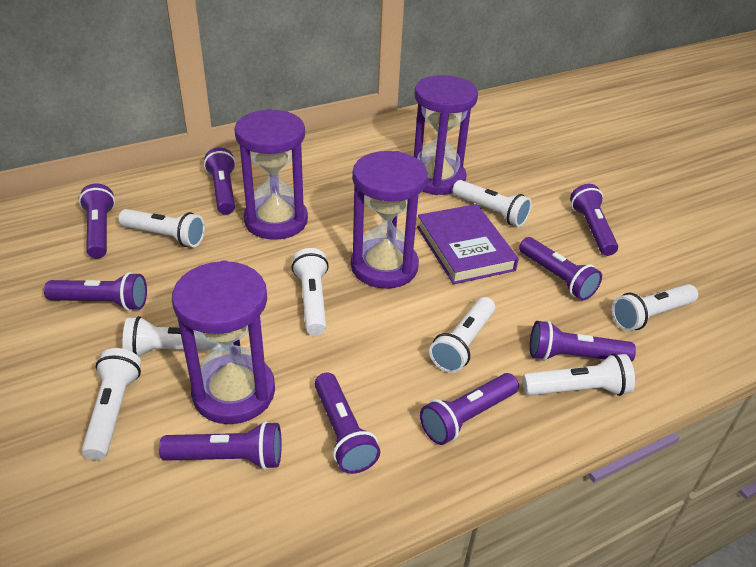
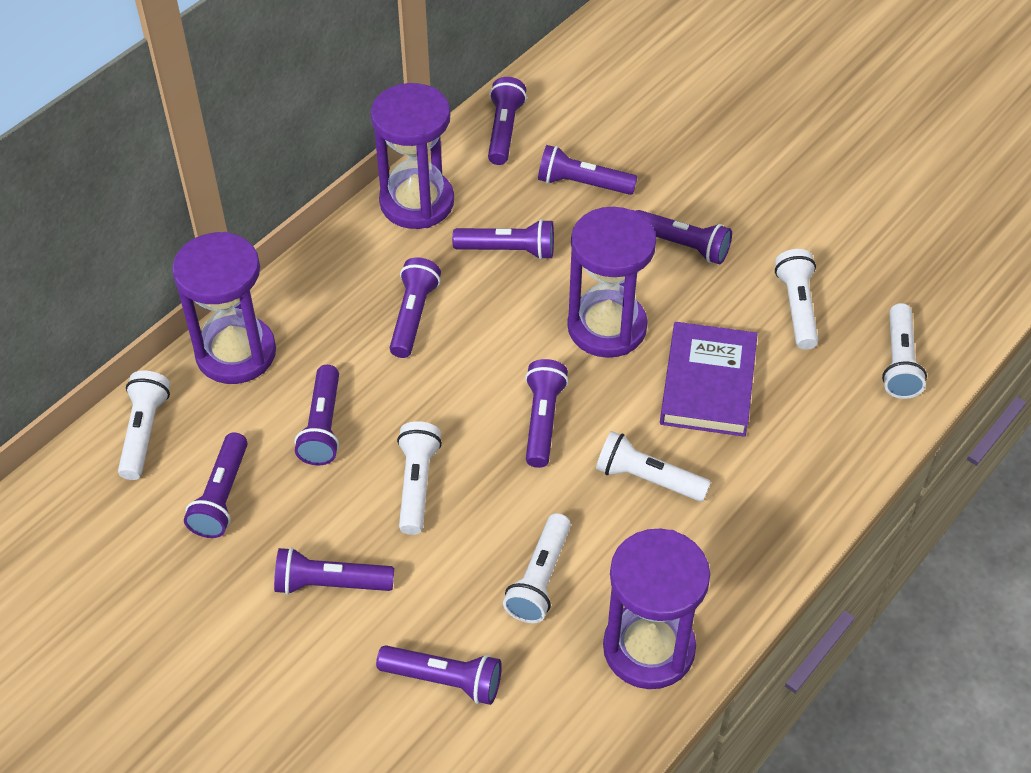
purple flashlight: [44,272,147,311] [79,183,115,258] [159,421,282,470] [204,147,236,215] [315,373,380,474] [420,373,519,445] [519,237,602,300] [530,321,636,362] [570,184,618,256] = 9 -> [184,432,248,538] [274,547,394,595] [295,365,339,465] [376,645,502,705] [390,257,441,358] [452,219,554,260] [488,77,527,165] [525,359,569,468] [538,145,637,195] [636,210,732,264] = 10
white flashlight: [81,348,141,460] [118,209,205,247] [122,316,221,357] [292,248,329,335] [429,297,495,373] [453,180,532,227] [522,353,635,396] [612,284,698,331] = 8 -> [118,371,170,480] [397,421,442,535] [503,513,571,623] [596,431,711,502] [775,249,818,350] [882,303,927,399] = 6

